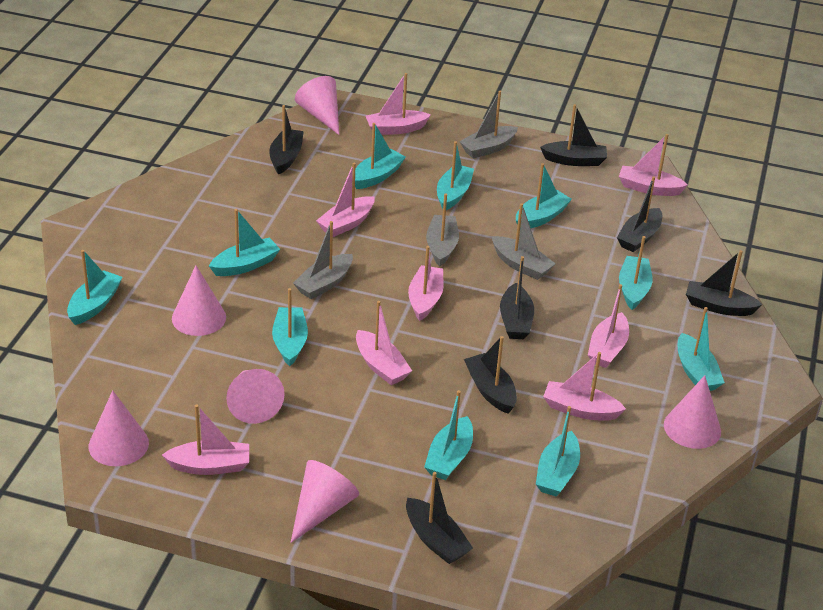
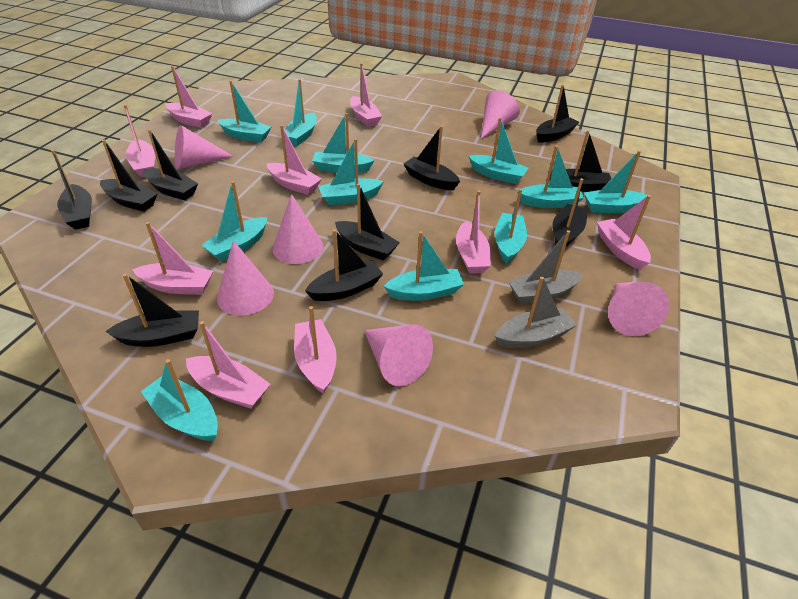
black boat: [269,105,304,175] [406,472,473,564] [464,336,517,414] [500,256,534,339] [540,104,607,166] [617,176,662,252] [686,250,763,316] = 7 -> [51,149,92,230] [100,140,157,212] [105,274,199,347] [143,129,198,200] [305,229,383,301] [335,183,400,261] [404,126,460,190] [536,84,579,143] [550,130,611,192] [552,178,588,247] = 10
grey boat: [293,221,353,299] [426,193,459,267] [459,91,518,158] [492,203,556,280] = 4 -> [495,277,577,348] [508,230,583,304] = 2
pink boat: [162,404,249,475] [316,163,375,237] [356,301,412,385] [366,73,431,135] [408,246,444,321] [543,352,626,421] [588,284,629,368] [619,134,688,196] = 8 -> [124,105,155,177] [132,222,213,295] [165,66,212,128] [186,321,271,409] [267,125,322,195] [294,306,337,394] [350,63,382,127] [456,190,491,274] [597,195,651,270] = 9
turquoise boat: [67,250,123,325] [209,209,280,276] [272,288,308,366] [355,123,406,189] [424,390,473,480] [437,141,474,210] [516,163,572,228] [536,406,580,496] [619,236,652,310] [678,307,725,391] = 10 -> [141,359,218,441] [201,181,267,262] [217,80,271,143] [285,79,317,146] [312,113,375,173] [318,139,384,205] [384,231,464,301] [469,117,529,184] [495,189,527,264] [517,145,584,208] [584,150,648,213] = 11

